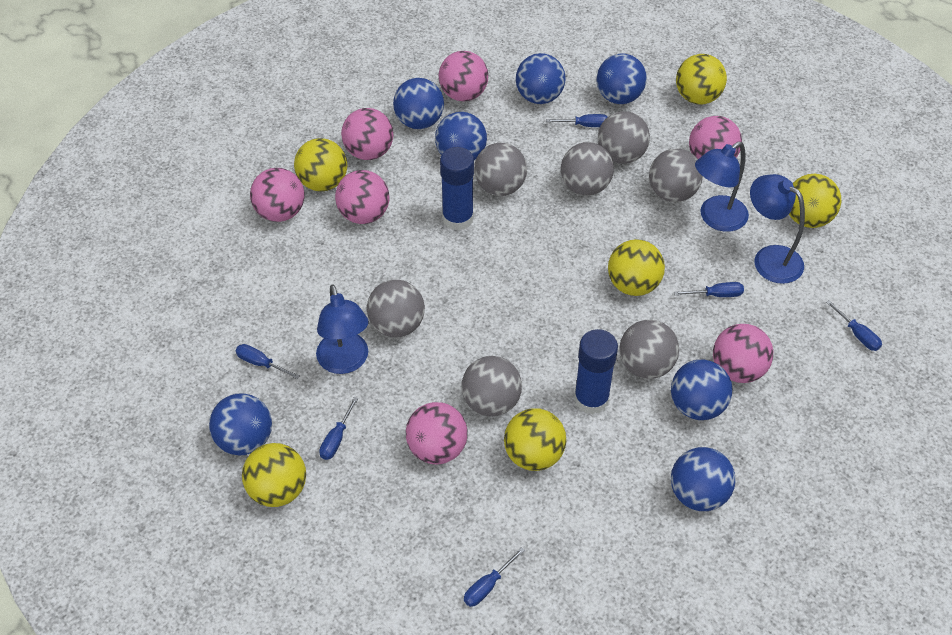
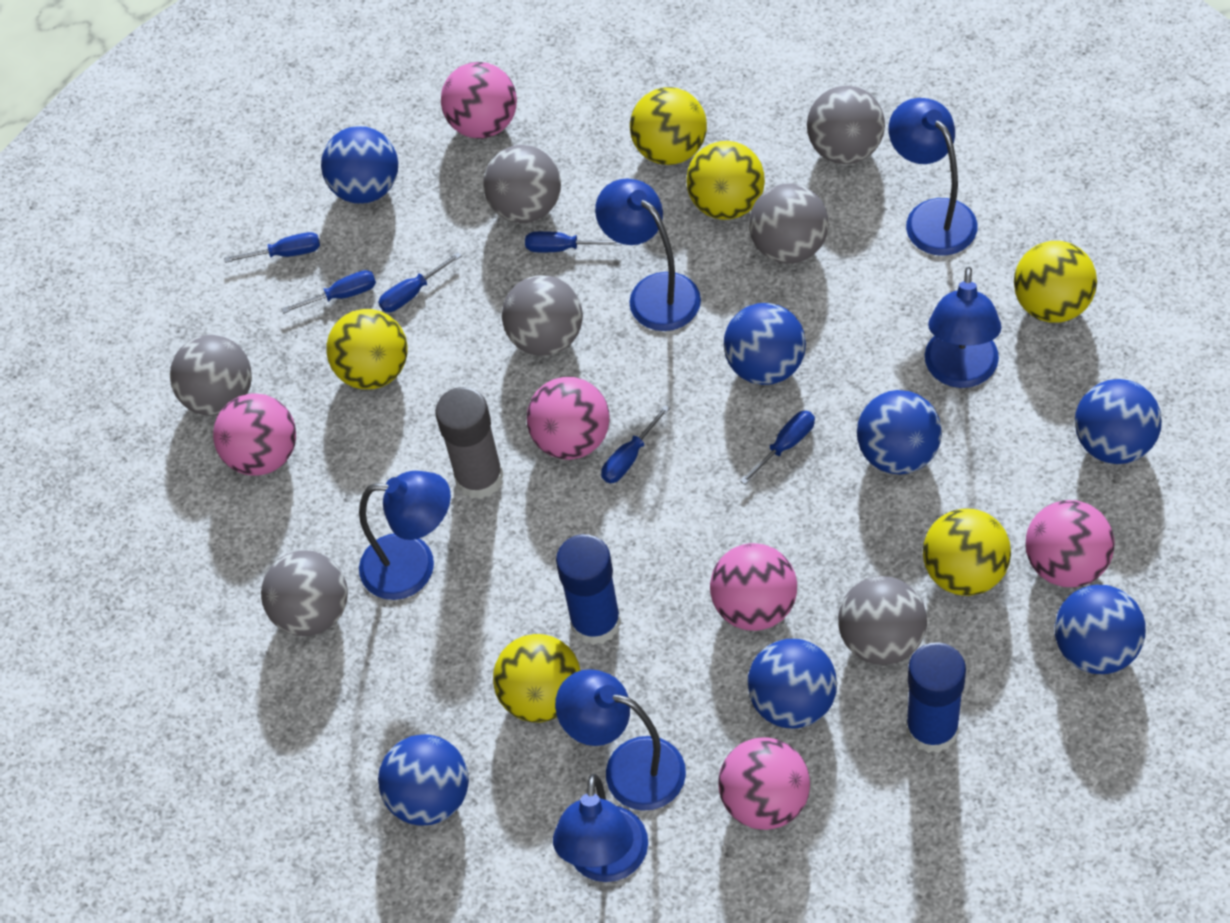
blue lamp: [316,284,369,374] [695,141,749,232] [750,174,805,284] = 3 -> [359,471,451,600] [553,774,648,882] [555,669,686,811] [595,179,701,331] [889,98,978,256] [925,267,1001,388] = 6
grey glue stick: none = 0 -> [435,387,504,499] = 1
pink ball: [250,168,305,222] [335,170,389,224] [341,108,393,160] [406,402,468,464] [439,51,488,101] [689,116,742,159] [713,324,773,383] = 7 -> [213,393,296,476] [441,62,517,139] [526,377,610,460] [710,543,797,631] [718,738,810,830] [1025,500,1115,587] = 6

